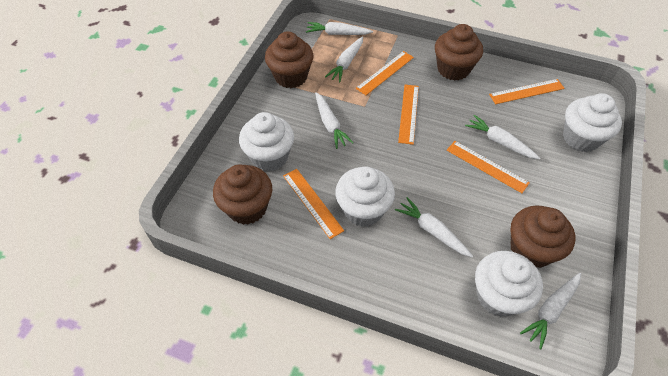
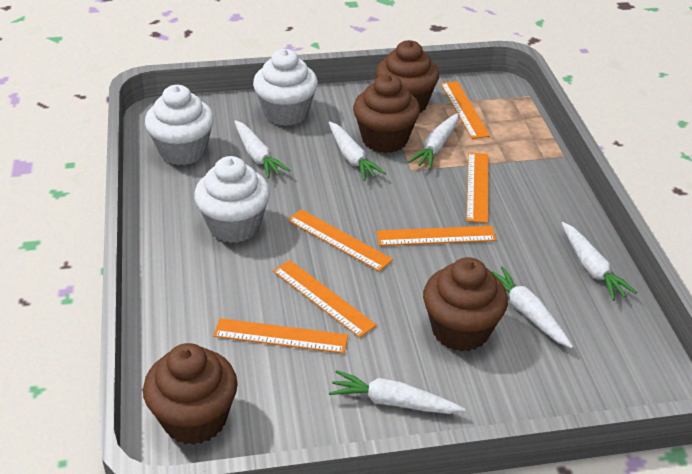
orange ruler: [283,169,344,239] [355,51,414,95] [398,85,419,145] [447,141,530,193] [489,79,565,104] = 5 -> [213,318,348,354] [273,260,377,338] [287,209,393,272] [377,226,496,246] [441,81,490,139] [466,152,488,223] = 6
white cupcake: [239,112,294,171] [335,167,395,227] [475,251,543,317] [563,93,622,152] = 4 -> [145,85,214,165] [194,156,270,243] [253,49,318,126] = 3

